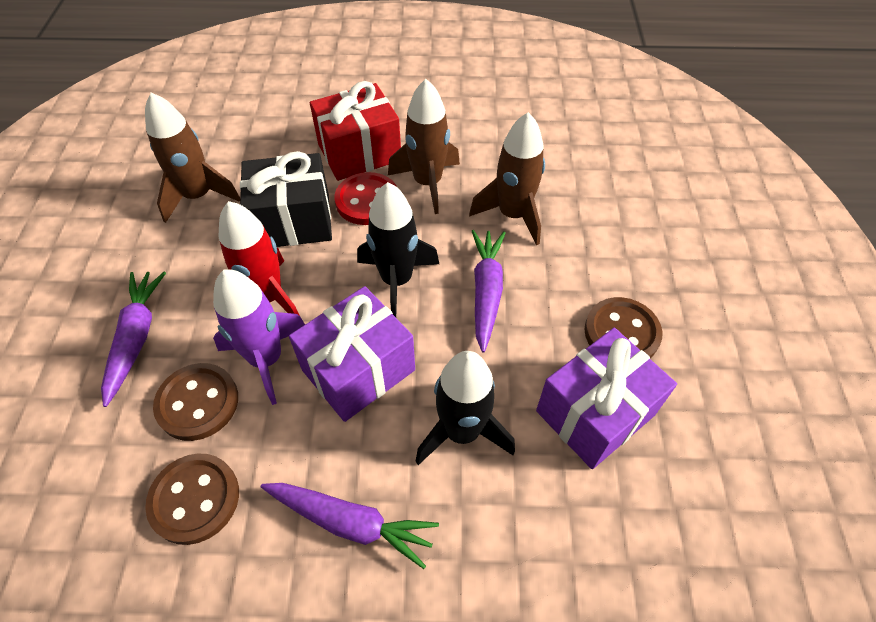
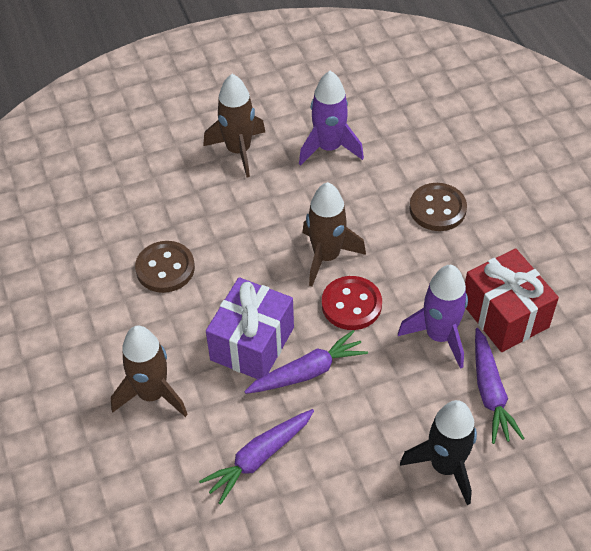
black gift: [240,151,332,247] = 1 -> none = 0
black rocket: [357,182,439,317] [415,351,515,465] = 2 -> [400,400,477,505] = 1
brown button: [145,454,239,545] [153,363,238,441] [584,297,662,358] = 3 -> [135,241,195,293] [409,183,467,231] = 2
purple gift: [289,286,415,422] [536,328,677,469] = 2 -> [206,277,294,379] = 1
purple rocket: [213,269,305,405] = 1 -> [299,71,364,165] [398,265,468,369] = 2
red rocket: [218,201,300,316] = 1 -> none = 0

